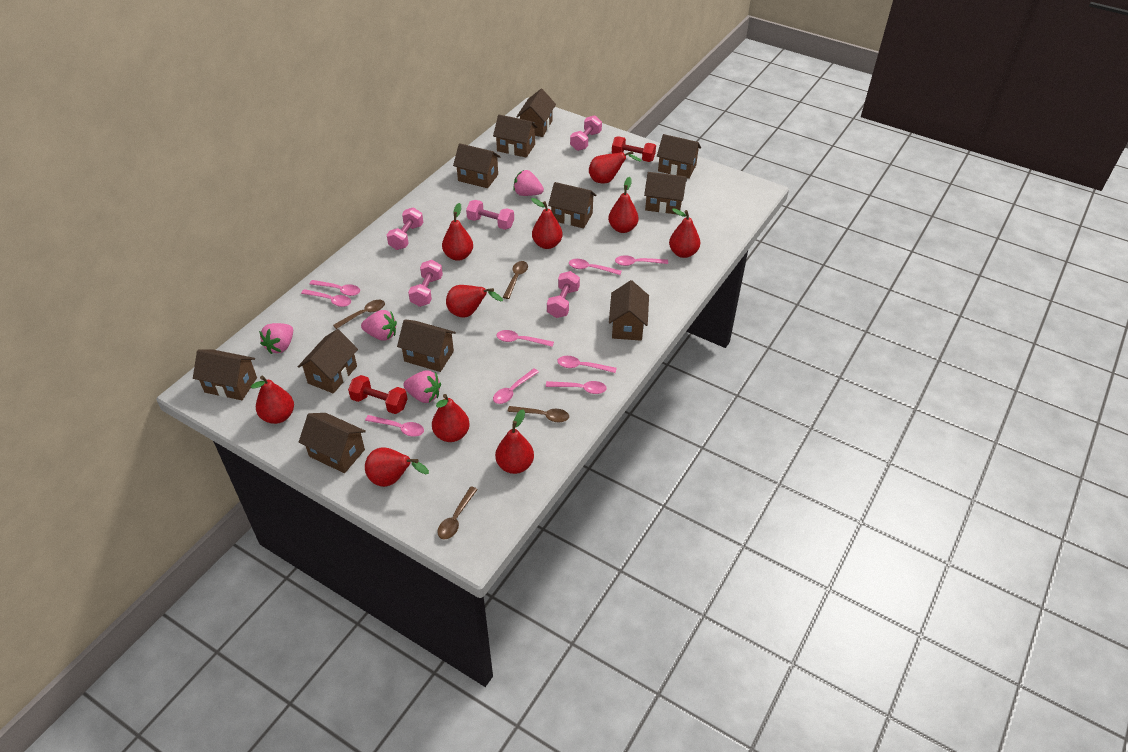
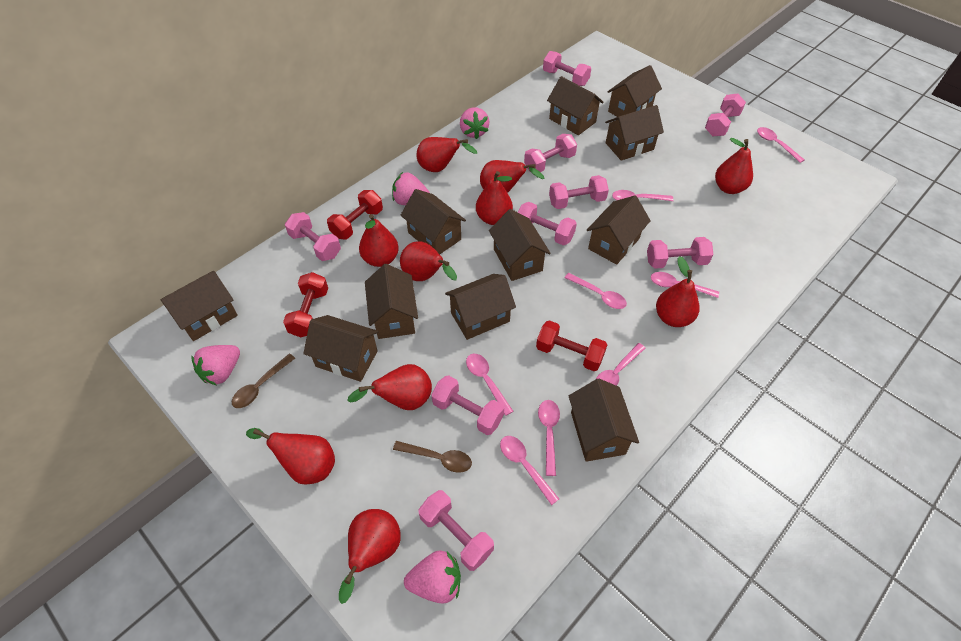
brown spoon: [333,300,385,329] [437,486,478,540] [503,261,528,299] [508,406,569,422] = 4 -> [232,354,295,408] [393,441,472,473] = 2
pink dumbbell: [387,207,423,250] [408,260,443,307] [466,200,514,230] [547,271,580,318] [570,115,602,151] = 5 -> [285,212,341,261] [418,490,494,571] [431,375,504,435] [518,202,577,245] [524,134,577,172] [543,51,591,86] [549,175,609,209] [647,237,714,269] [705,93,746,136] = 9
pink spoon: [301,289,351,307] [310,280,360,296] [365,415,424,437] [493,368,539,404] [496,330,554,347] [546,381,607,394] [557,356,617,373] [569,259,622,275] [615,255,668,266] = 9 -> [466,354,513,416] [500,436,559,505] [538,400,560,476] [565,273,627,309] [596,343,645,386] [612,190,674,201] [651,272,719,298] [757,127,805,163] = 8
red dumbbell: [348,375,407,414] [612,136,656,162] = 2 -> [283,272,328,337] [327,190,383,239] [536,320,607,371] = 3

